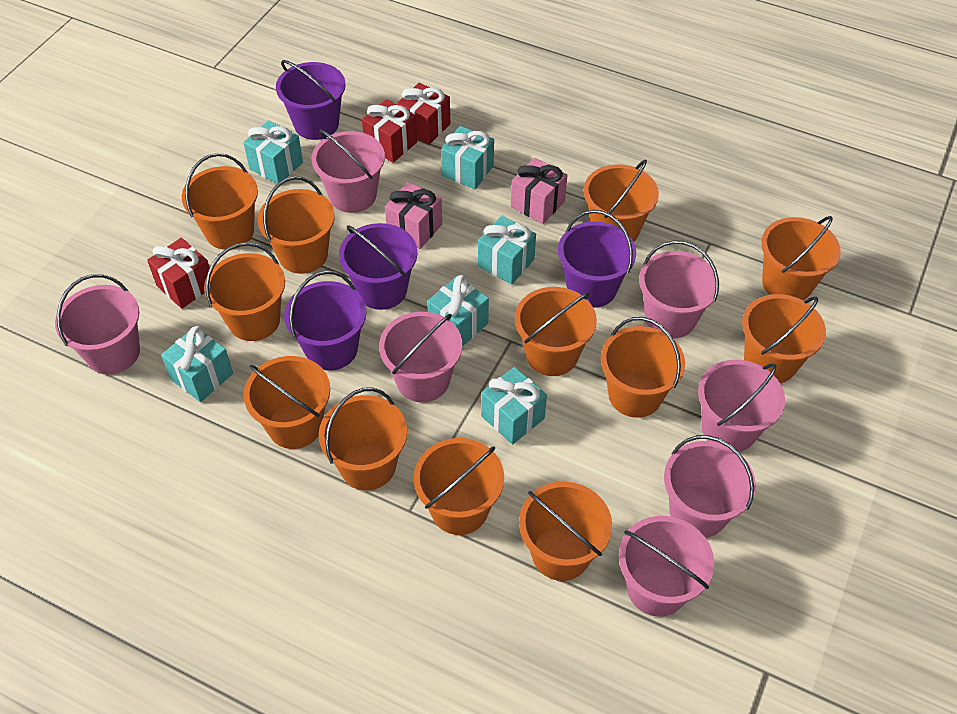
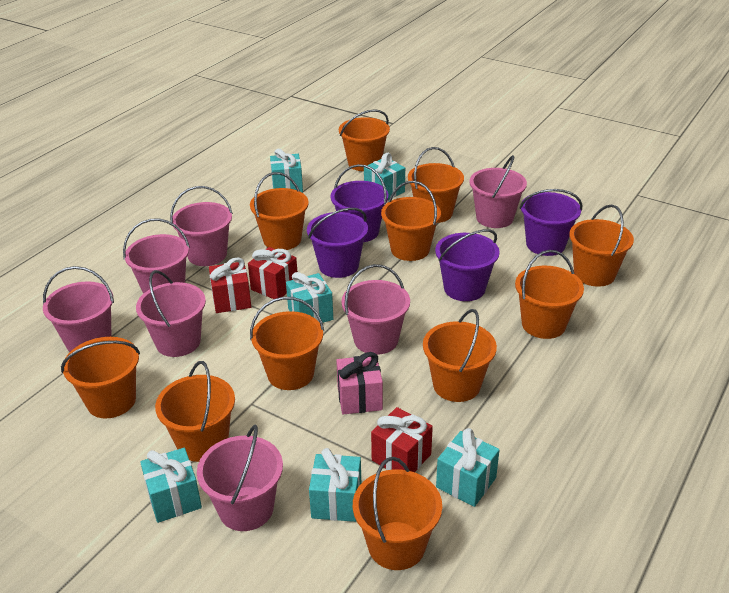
orange bucket: [182,153,258,250] [204,242,285,341] [243,356,330,449] [258,176,335,274] [319,387,407,490] [414,438,504,535] [515,287,597,376] [519,482,612,581] [583,159,659,242] [600,317,685,418] [742,294,826,383] [761,216,841,300] = 12 -> [61,337,140,418] [155,361,235,462] [250,172,309,250] [250,297,324,390] [339,109,390,171] [353,457,442,570] [381,181,441,261] [408,147,464,223] [423,309,497,402] [515,250,584,339] [569,205,634,287] = 11
pink gift: [385,182,442,249] [511,158,567,224] = 2 -> [336,352,383,414] = 1

